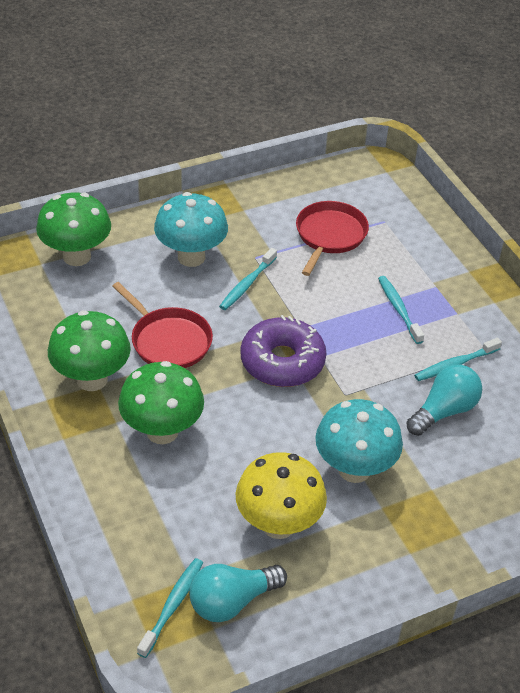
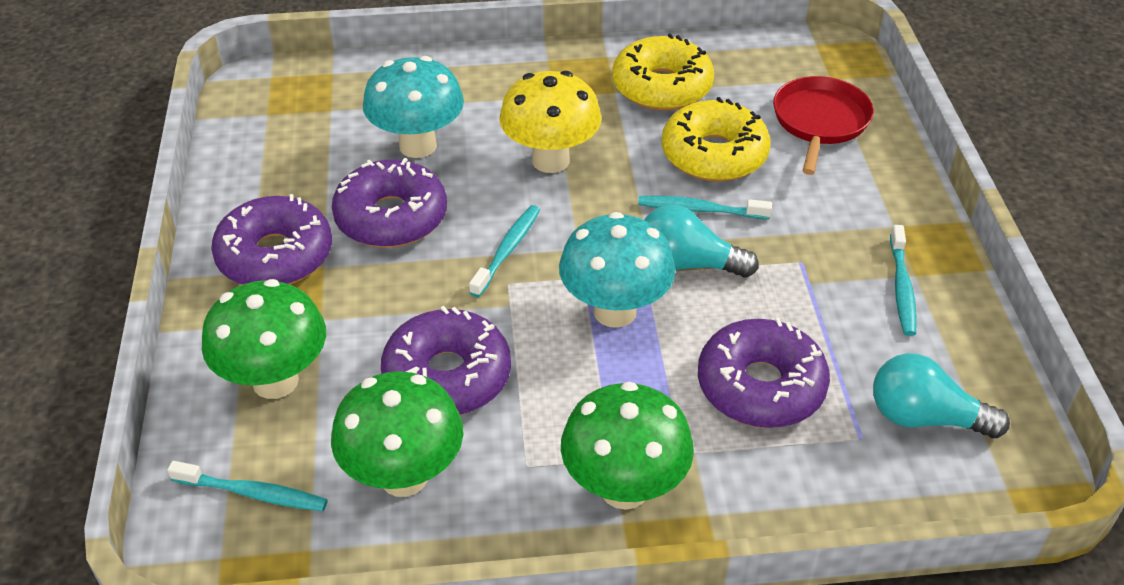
purple donut: [241,315,326,387] = 1 -> [211,194,332,285] [332,158,447,248] [381,306,511,415] [698,318,830,428] = 4
red pan: [112,282,213,368] [296,201,369,276] = 2 -> [773,76,874,175] = 1
yellow donut: none = 0 -> [612,33,714,111] [662,97,770,182] = 2

